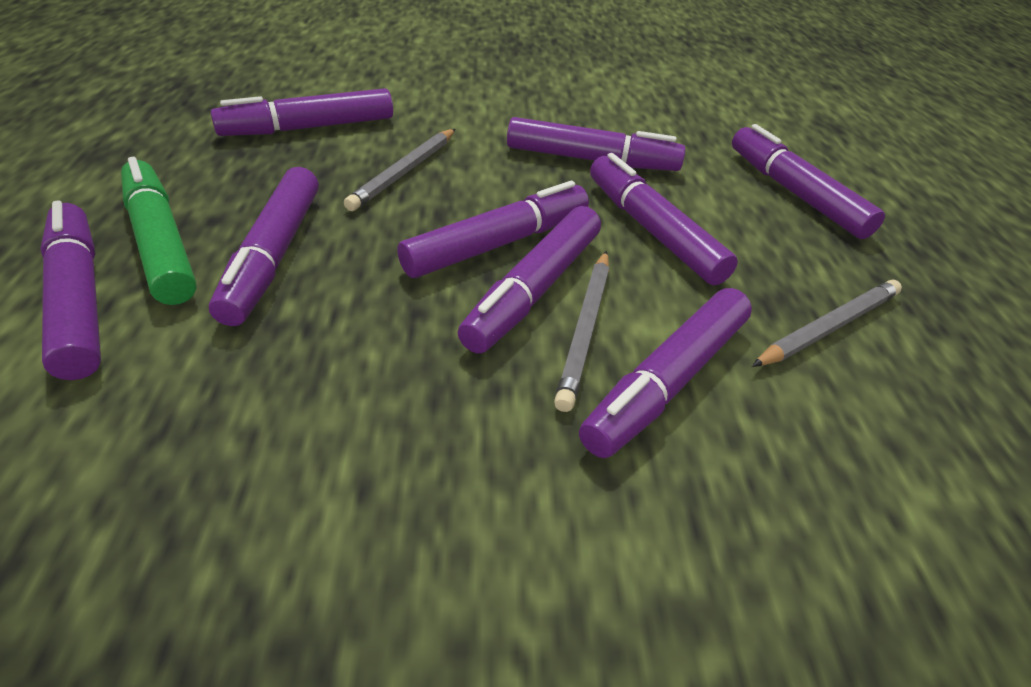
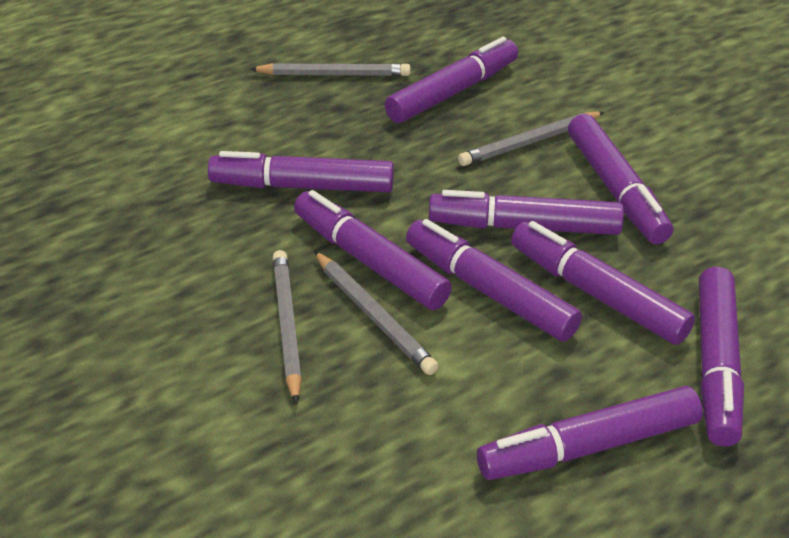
green marker: [121,157,197,305] = 1 -> none = 0
grey pencil: [344,129,455,211] [554,251,609,412] [752,280,902,367] = 3 -> [250,63,410,76] [273,250,302,404] [314,251,439,375] [458,111,604,166] = 4

